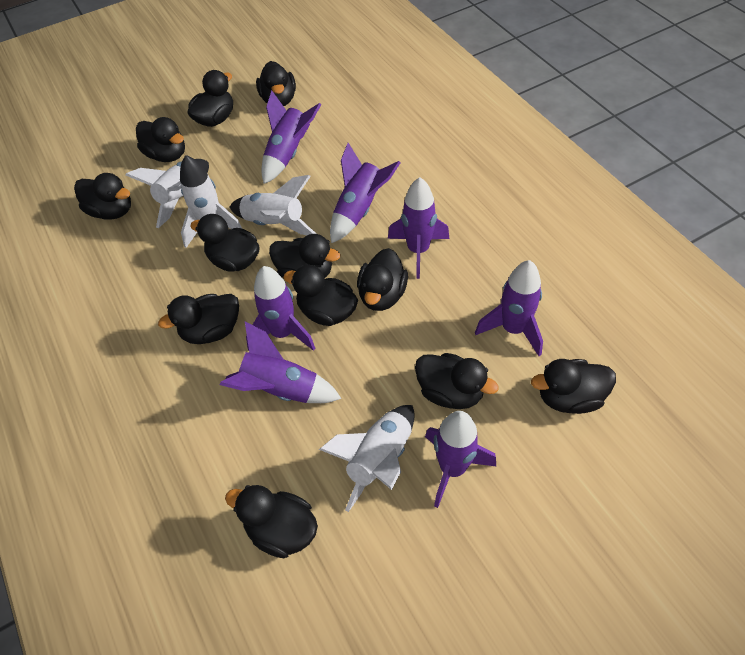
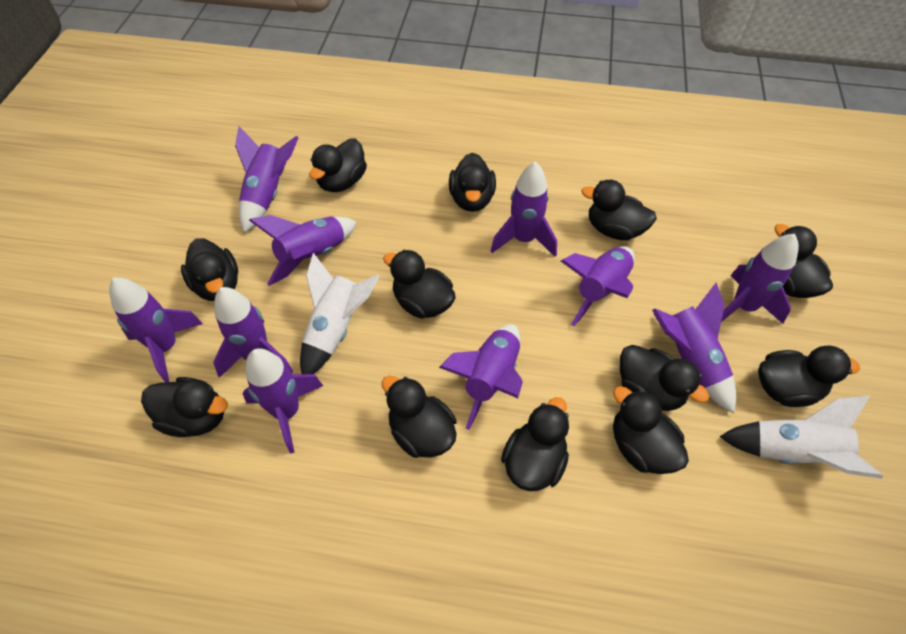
purple rocket: [220,322,341,403] [246,266,315,351] [261,90,321,184] [330,143,401,243] [388,177,449,279] [425,411,496,508] [475,260,543,356] = 7 -> [109,278,203,382] [213,287,293,378] [235,126,299,233] [242,348,323,454] [249,215,357,286] [439,324,523,430] [491,161,557,257] [561,246,634,326] [652,283,736,414] [721,234,799,324] = 10
white rocket: [126,159,209,228] [180,155,242,248] [230,175,316,235] [319,405,415,512] = 4 -> [300,253,380,374] [720,396,883,479] = 2

